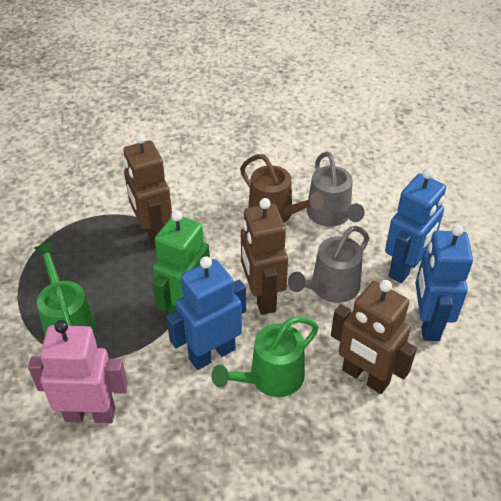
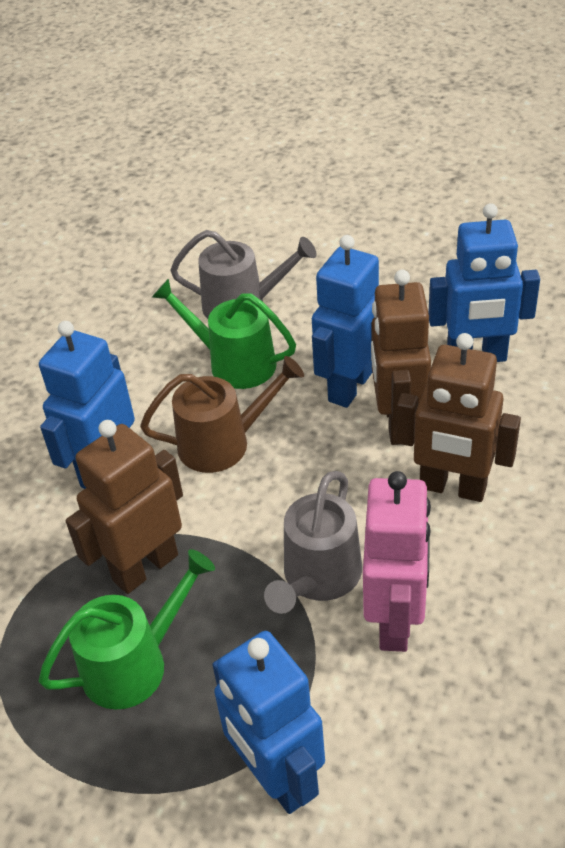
blue robot: [166,257,246,370] [385,168,446,283] [415,225,473,341] = 3 -> [39,321,135,489] [212,631,325,814] [312,235,379,408] [428,203,540,362] = 4
green robot: [152,210,210,315] = 1 -> none = 0

